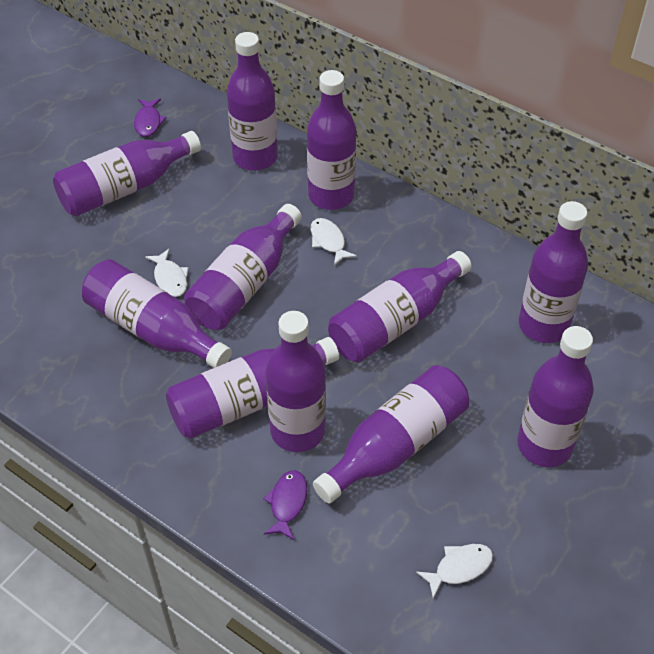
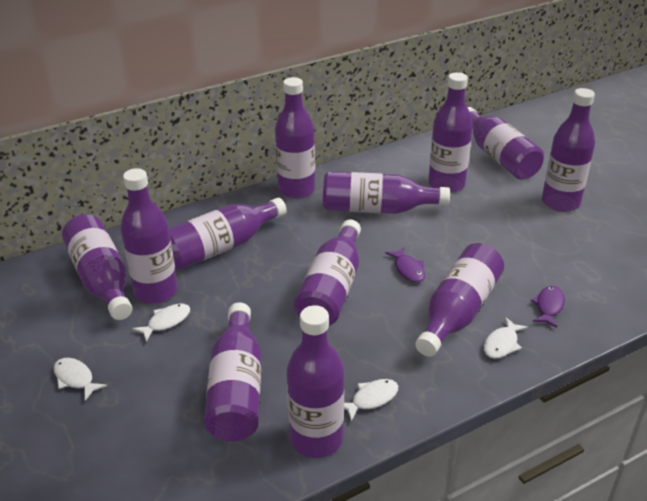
purple bottle: [53,131,201,216] [82,259,232,368] [166,337,339,439] [184,204,302,330] [227,32,278,171] [266,311,326,452] [307,70,356,210] [313,365,469,504] [328,251,472,363] [517,326,594,467] [519,201,588,343] = 11 -> [62,214,132,320] [120,168,178,304] [169,198,287,270] [204,303,261,442] [275,77,315,199] [287,305,345,458] [294,219,361,326] [323,171,450,214] [415,243,504,357] [428,72,473,193] [467,107,544,180] [542,88,595,212] = 12
white fish: [145,248,188,297] [310,218,357,266] [416,544,493,598] = 3 -> [54,358,107,401] [132,304,190,342] [344,379,398,422] [484,317,528,359] = 4

